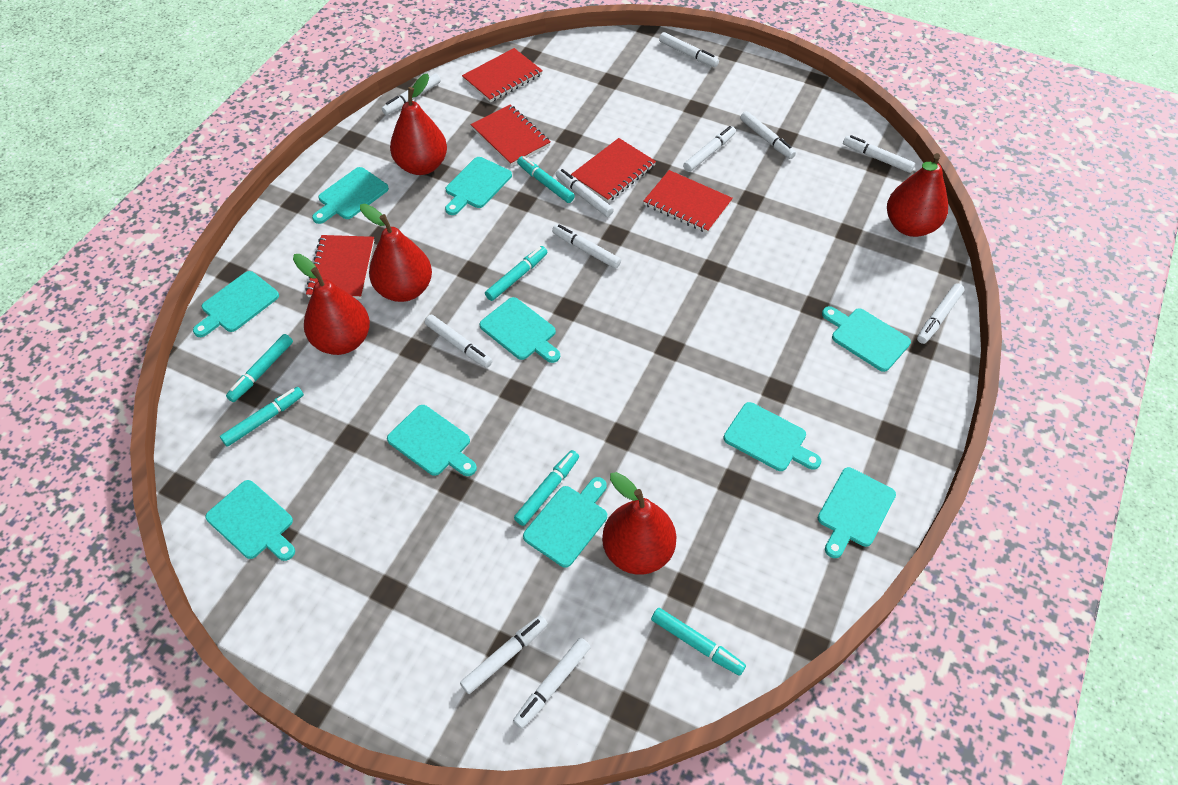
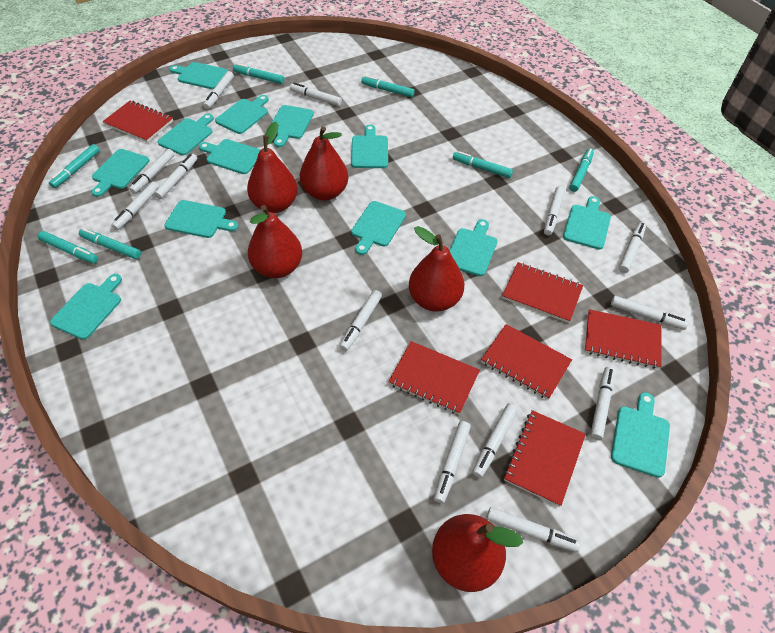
red notebook: [306,235,374,299] [462,48,543,103] [471,105,551,166] [571,138,656,202] [643,170,733,233] = 5 -> [103,101,173,143] [388,341,480,415] [481,324,572,400] [502,262,583,323] [504,410,586,507] [585,309,662,369] = 6
turquoise cutting board: [193,271,279,337] [205,480,295,561] [312,167,389,224] [387,405,477,476] [445,157,512,215] [480,297,560,363] [523,477,607,568] [723,402,822,471] [818,467,896,558] [822,306,911,372] = 10 -> [50,274,122,340] [91,149,150,197] [158,114,214,156] [164,200,238,238] [169,62,228,89] [199,139,261,174] [215,95,269,134] [270,105,314,147] [351,125,388,168] [351,201,406,255] [449,219,497,276] [563,196,611,250] [611,392,670,478] = 13
turquoise marker: [220,387,304,447] [226,334,293,402] [485,246,547,301] [514,450,579,526] [517,156,575,203] [651,608,746,676] = 6 -> [38,231,98,264] [49,144,100,188] [79,228,141,259] [233,63,284,84] [361,76,415,97] [453,151,513,178] [569,149,594,192] = 7
white marker: [382,73,441,115] [425,315,493,368] [460,615,548,694] [513,638,591,729] [552,224,621,269] [555,169,614,217] [659,32,719,67] [683,126,736,172] [740,111,796,159] [843,135,915,173] [917,283,964,344] = 11 -> [111,182,159,230] [129,149,175,194] [154,154,197,199] [203,71,234,109] [290,82,342,106] [339,290,382,351] [434,421,471,504] [473,403,518,478] [487,507,581,552] [544,186,565,236] [590,367,615,440] [611,296,688,330] [619,222,646,273] = 13

